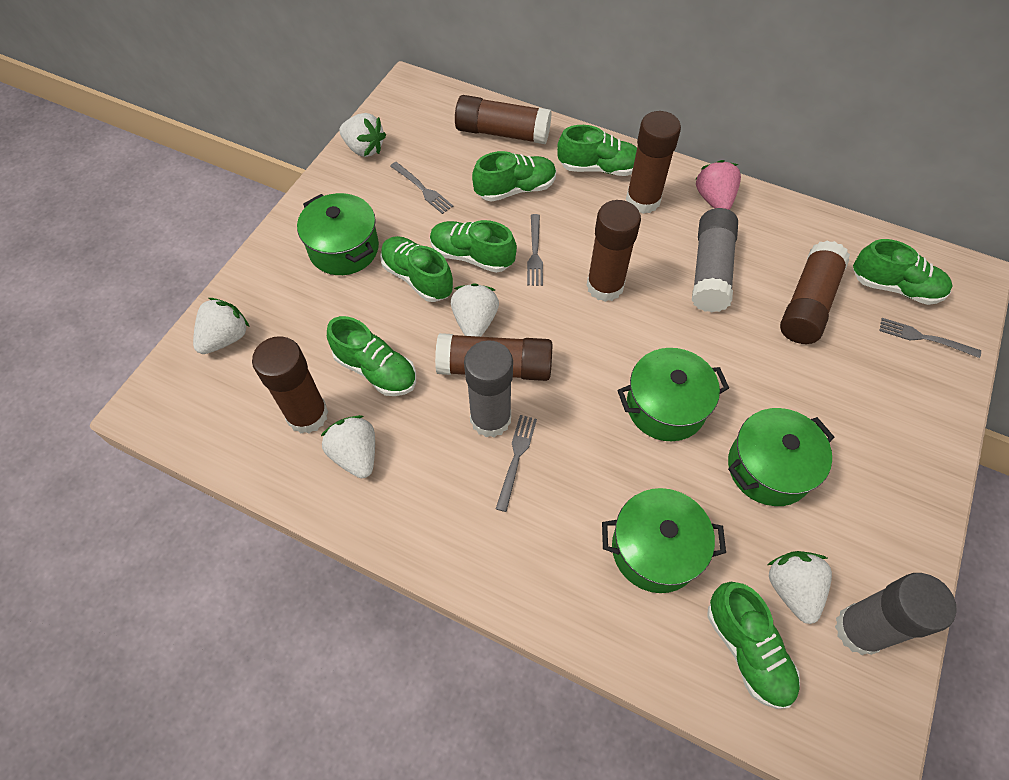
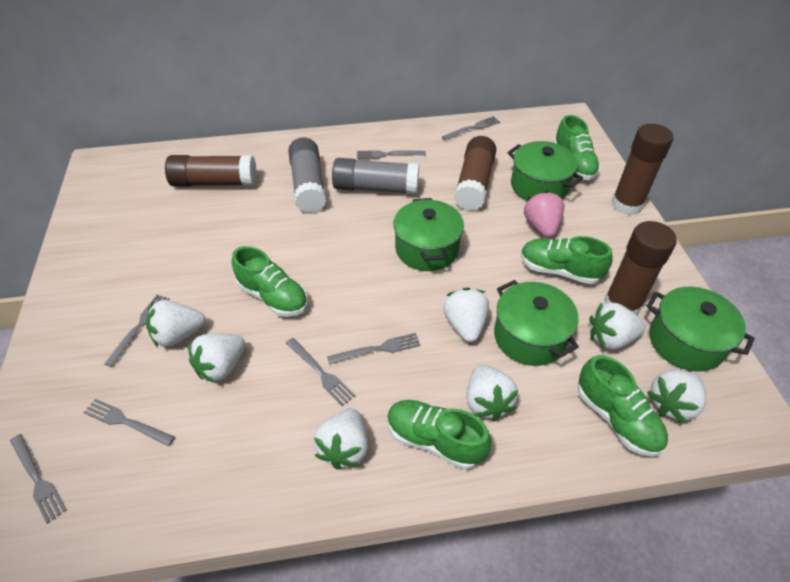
brown glue stick: [252,336,328,433] [435,333,552,381] [455,95,552,144] [586,200,641,302] [626,111,681,214] [780,241,850,344] = 6 -> [165,155,257,187] [454,136,496,211] [604,221,677,315] [612,124,673,215] = 4
green shoe: [327,316,416,396] [380,236,453,302] [430,220,517,273] [472,151,556,202] [557,125,637,176] [707,582,800,709] [853,239,952,305] = 7 -> [232,246,308,317] [387,400,491,470] [521,236,613,284] [554,115,601,180] [578,355,668,457] = 5
grey fork: [390,162,453,214] [496,415,537,512] [527,214,543,286] [879,318,981,358] = 4 -> [10,434,67,524] [83,399,175,446] [104,295,170,367] [286,338,355,406] [327,333,421,364] [357,150,426,159] [442,116,500,140] = 7
grey glue stick: [464,340,513,437] [692,208,738,312] [835,573,957,655] = 3 -> [288,137,327,213] [332,158,419,194] = 2
white strawberry: [193,298,249,354] [321,415,375,478] [339,113,386,157] [451,284,499,337] [768,551,832,624] = 5 -> [146,300,205,347] [188,333,245,383] [314,408,368,470] [443,288,489,342] [466,365,518,421] [589,302,645,350] [647,370,706,423] = 7

